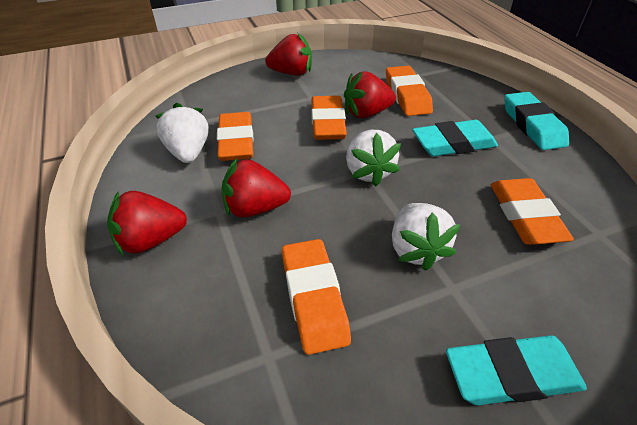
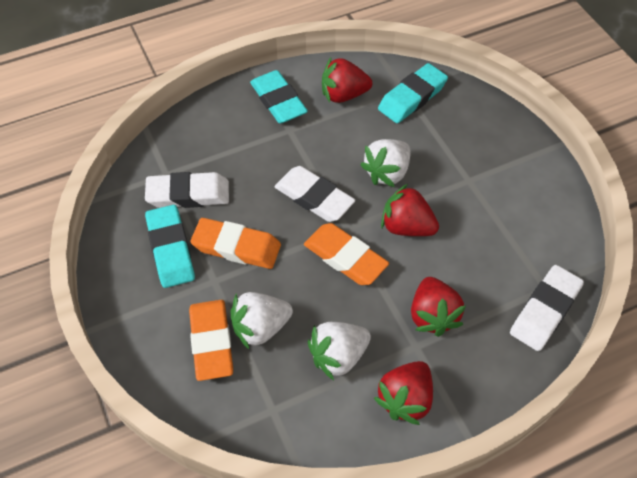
orange eraser: [217,112,254,161] [282,239,351,355] [311,96,347,140] [386,66,433,116] [491,178,574,245] = 5 -> [189,300,233,381] [190,218,281,269] [304,223,389,285] = 3
white eraser: none = 0 -> [145,172,229,208] [274,166,356,222] [510,265,584,351] = 3

